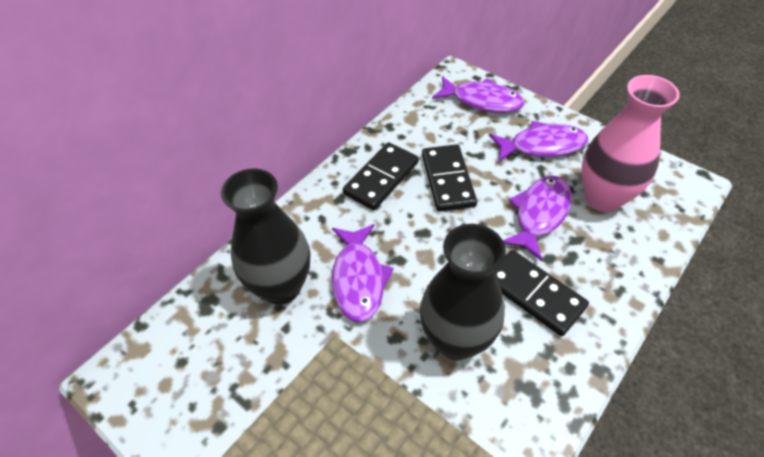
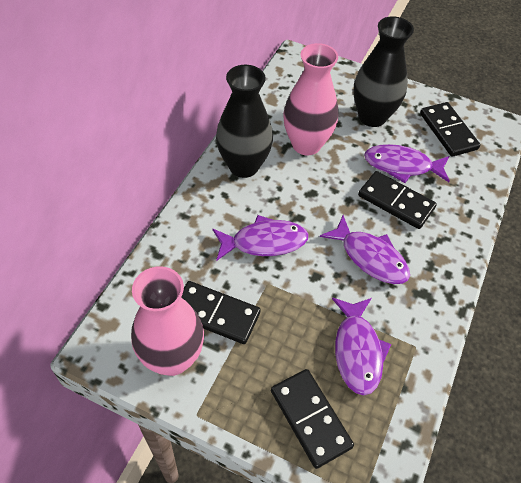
black domino: [343,142,419,210] [422,144,477,212] [494,250,589,336] = 3 -> [181,281,261,344] [271,369,354,469] [358,171,437,229] [420,102,480,157] = 4
pink vase: [581,75,680,212] = 1 -> [131,266,204,376] [283,43,338,155] = 2

